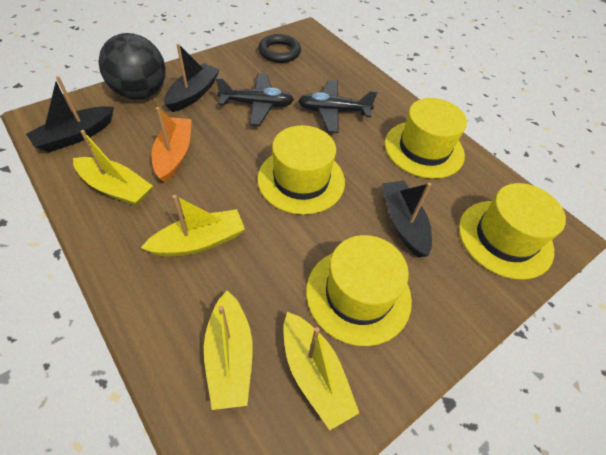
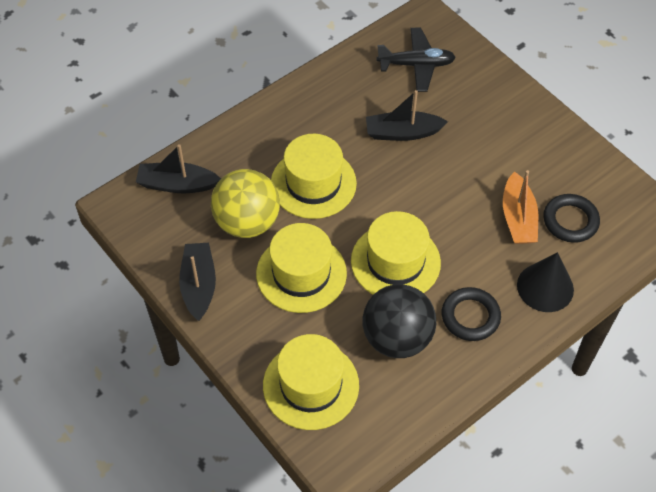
black cone: none = 0 -> [517,252,574,312] = 1
black plane: [216,73,294,126] [298,80,377,133] = 2 -> [377,28,456,92] = 1
black ring: [258,34,301,63] = 1 -> [442,287,501,341] [543,194,600,243] = 2
yellow ball: none = 0 -> [211,169,280,238] = 1
yellow boat: [73,130,153,206] [141,195,245,257] [204,291,253,410] [283,312,359,430] = 4 -> none = 0

